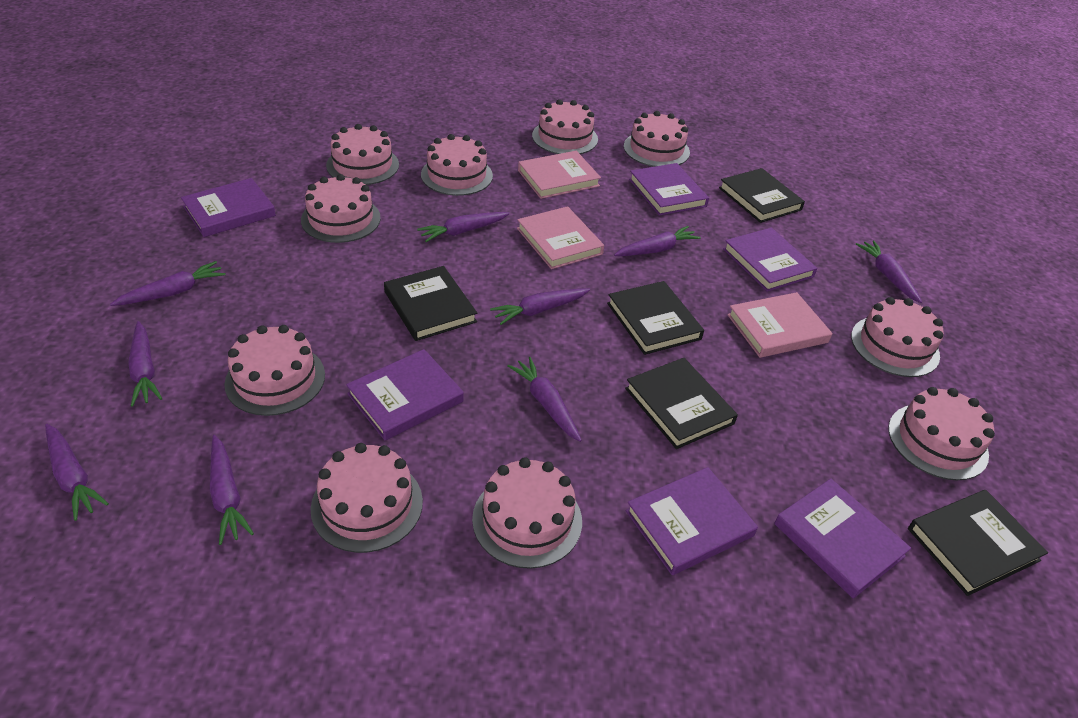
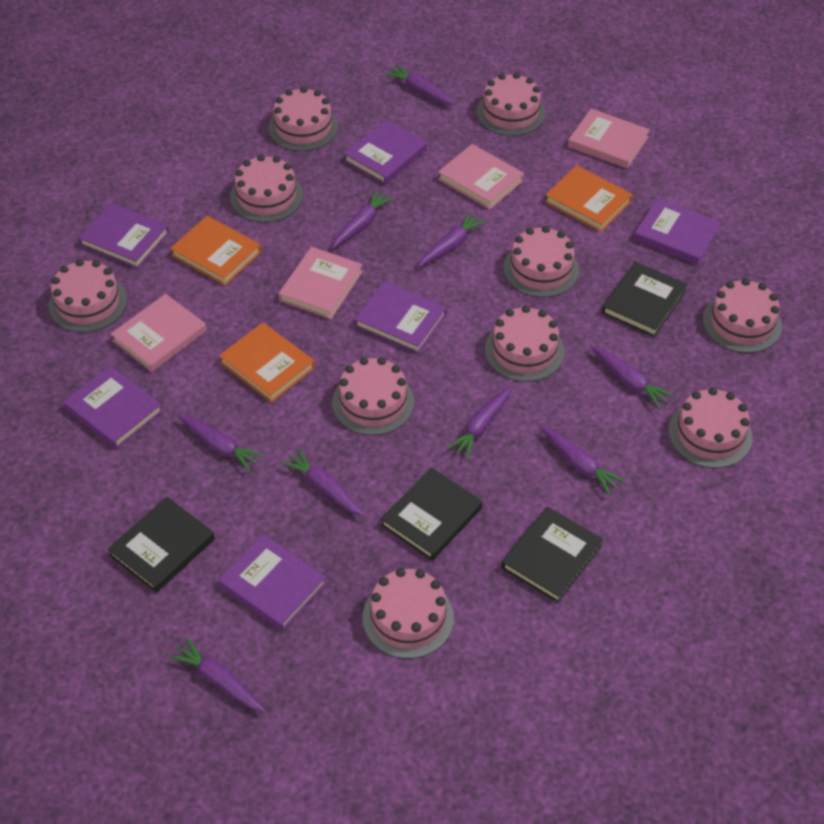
black book: [384,266,477,341] [607,281,704,355] [625,358,738,449] [719,168,805,223] [908,490,1048,596] = 5 -> [107,497,215,593] [381,468,483,561] [501,506,603,603] [602,262,687,337] = 4
orange book: none = 0 -> [170,216,261,286] [219,322,315,403] [545,165,633,232] = 3
pink book: [517,206,604,269] [518,151,601,199] [727,292,832,358] = 3 -> [111,294,207,372] [278,247,363,319] [438,144,524,210] [568,109,650,169] = 4

